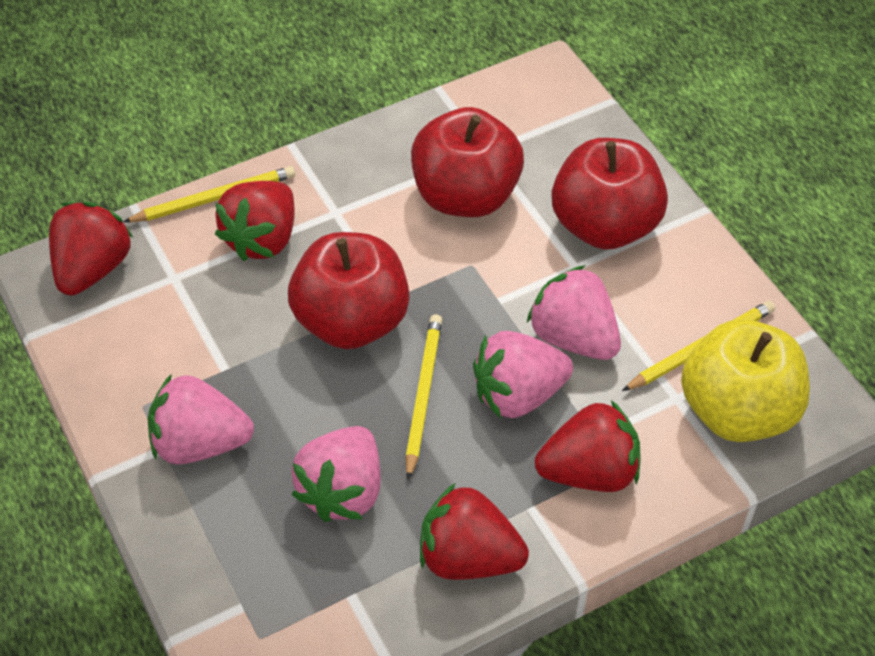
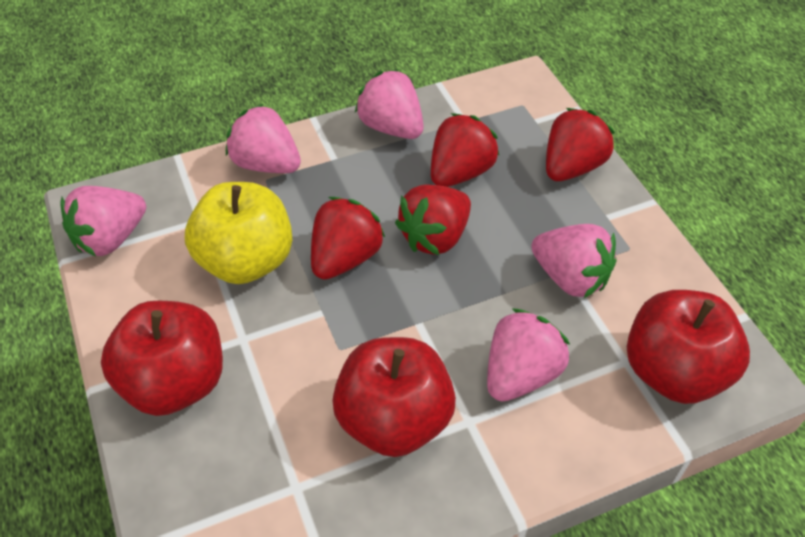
pink strawberry: [148,374,254,465] [291,426,381,522] [473,331,573,419] [527,265,621,360] = 4 -> [61,186,146,256] [226,104,301,173] [355,69,424,139] [487,309,570,402] [531,224,617,298] = 5
yellow pencil: [123,166,295,222] [405,314,442,480] [622,301,775,391] = 3 -> none = 0

